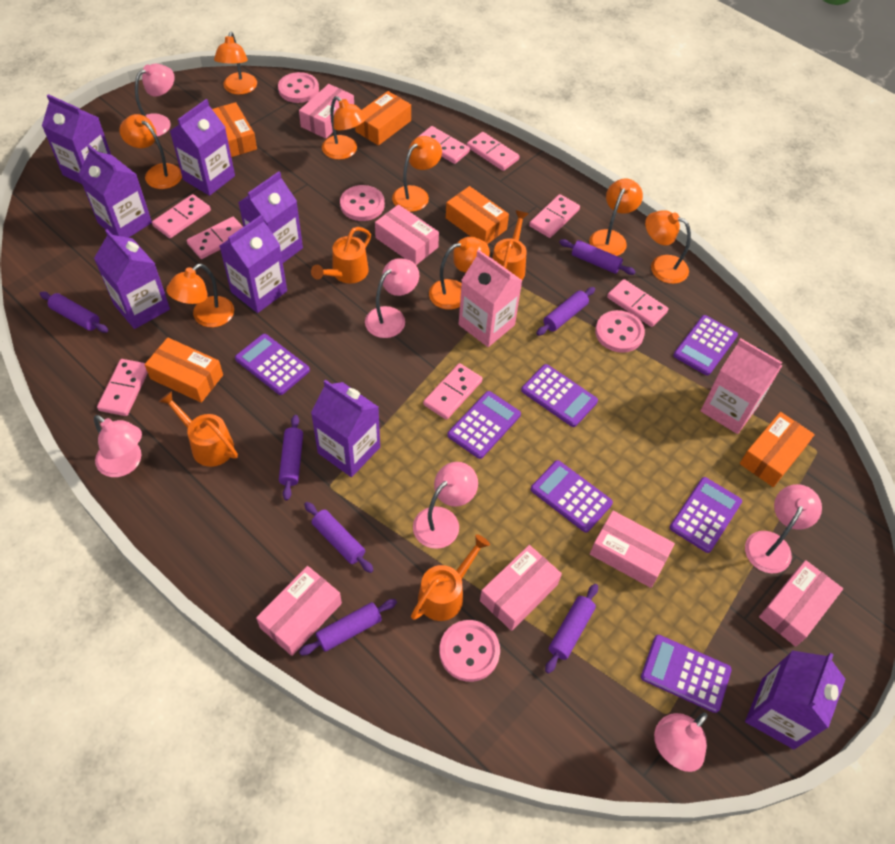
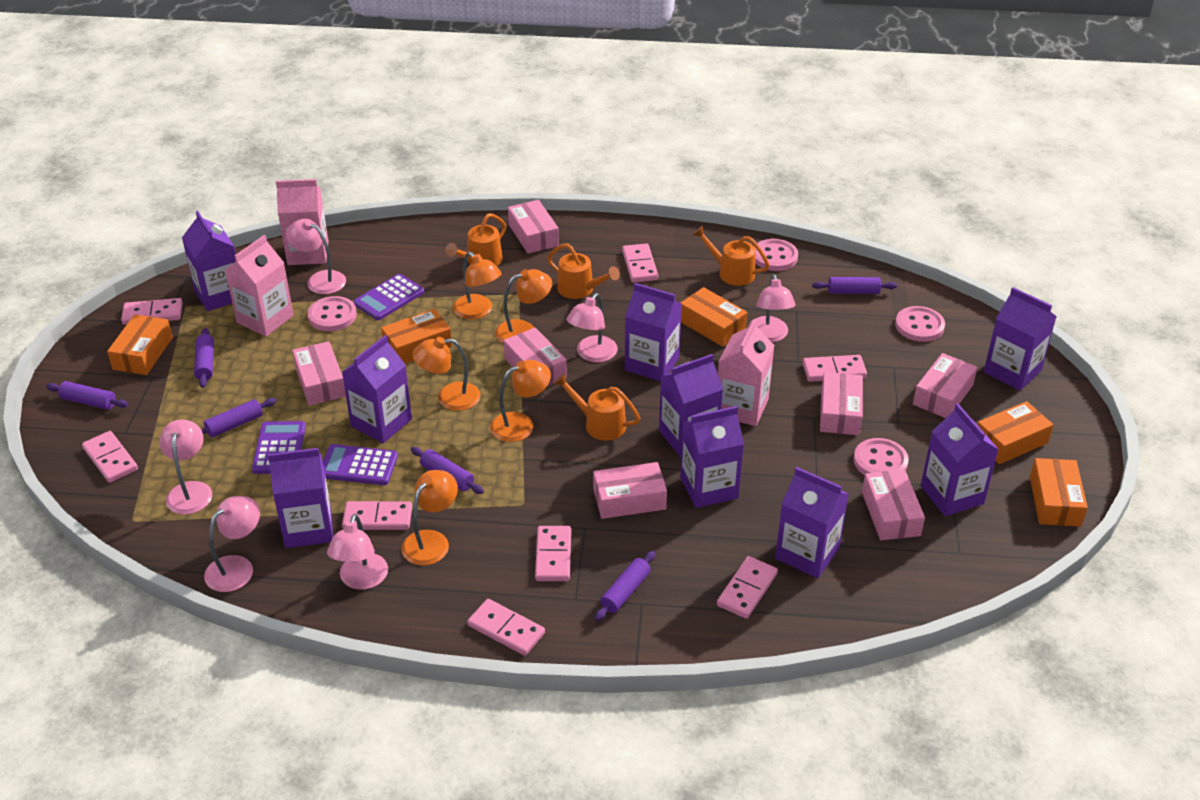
orange lamp: [120,114,182,189] [166,263,234,327] [214,32,257,95] [322,96,366,160] [392,136,442,212] [429,237,490,310] [589,178,643,256] [645,210,691,284] = 8 -> [401,470,458,566] [412,337,480,411] [453,251,502,319] [490,360,551,442] [495,269,552,344] = 5
pink box: [256,566,342,656] [299,84,354,139] [375,204,439,265] [480,545,562,631] [590,511,675,588] [759,560,843,647] = 6 -> [292,341,346,406] [504,327,567,386] [508,200,559,254] [593,462,667,519] [820,372,863,435] [862,470,925,540] [913,353,977,418] = 7
pink carton: [459,250,523,347] [700,338,782,434] = 2 -> [225,235,294,337] [276,179,329,265] [718,319,775,426] = 3
purple calculator: [235,334,310,395] [447,391,521,459] [521,364,598,427] [531,460,613,533] [641,635,732,713] [669,477,742,553] [673,315,738,376] = 7 -> [252,421,306,474] [323,444,398,485] [353,274,424,320] = 3
purple carton: [42,94,111,184] [78,145,152,238] [94,229,170,329] [170,99,235,196] [219,215,287,313] [238,171,303,263] [311,380,380,477] [745,650,845,749] = 8 -> [182,211,236,311] [268,448,333,548] [342,335,412,443] [625,283,682,381] [659,354,723,457] [680,406,744,508] [775,467,849,578] [921,403,999,516] [984,287,1056,391] = 9
purple rolling pin: [40,292,108,333] [279,415,303,501] [299,599,397,655] [304,502,374,573] [536,287,595,336] [545,584,598,674] [559,239,636,275] = 7 -> [46,381,128,410] [194,328,214,388] [201,398,277,438] [411,447,484,494] [595,551,655,621] [812,277,897,294] = 6

